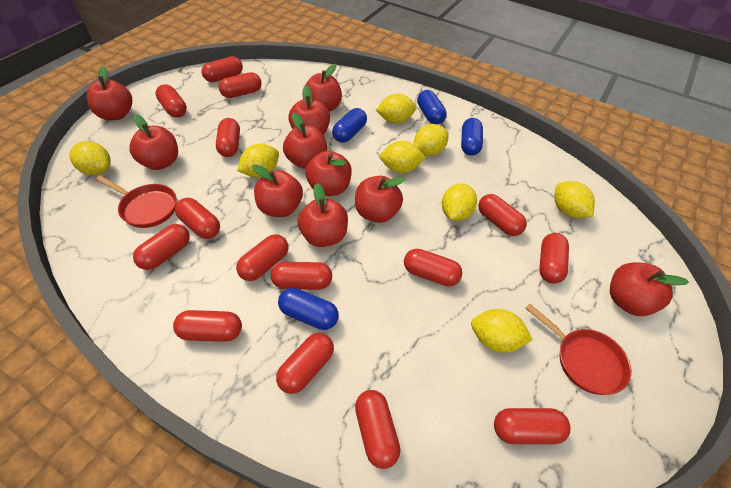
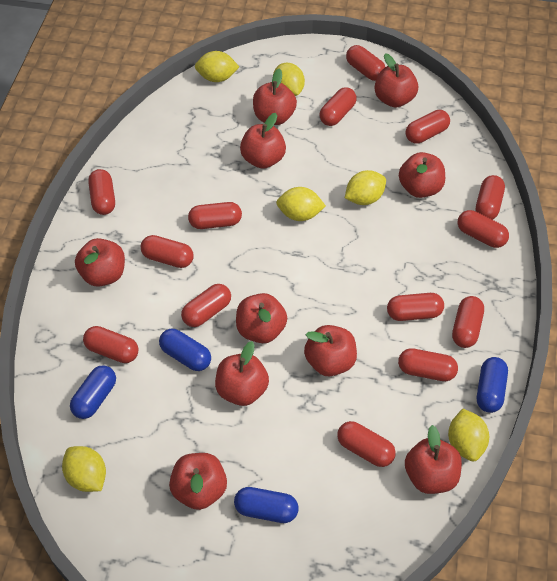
red capsule: [133,224,190,270] [155,84,187,118] [173,310,242,342] [175,198,220,239] [202,56,243,82] [216,118,240,157] [219,72,262,98] [236,234,288,281] [271,262,332,290] [276,333,334,394] [355,390,401,469] [404,249,462,286] [478,194,527,236] [494,408,571,444] [539,233,569,284] = 15 -> [83,326,138,363] [88,169,115,215] [141,235,194,268] [181,284,231,327] [188,202,242,229] [319,87,357,126] [337,421,396,467] [346,45,385,81] [387,293,444,321] [398,348,458,381] [406,110,450,144] [452,296,484,348] [458,210,509,248] [476,175,505,220] = 14
red pan: [96,176,177,228] [525,304,631,395] = 2 -> none = 0
yellow lemon: [70,141,111,175] [237,144,279,178] [376,93,416,123] [380,141,426,173] [413,124,449,156] [442,183,477,221] [471,309,533,353] [554,181,595,218] = 8 -> [62,446,106,492] [195,51,239,82] [273,63,305,96] [276,187,326,221] [345,170,386,205] [448,409,489,461] = 6

